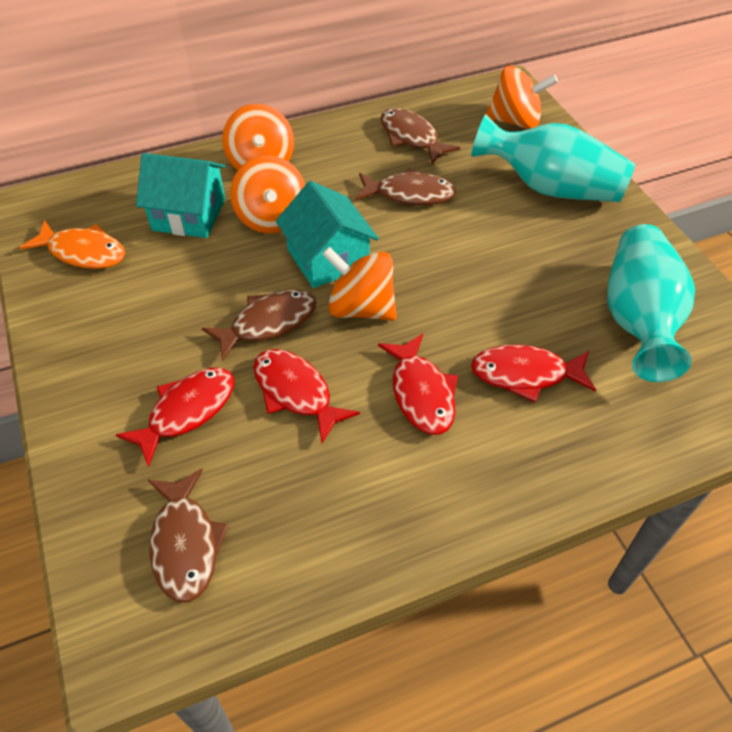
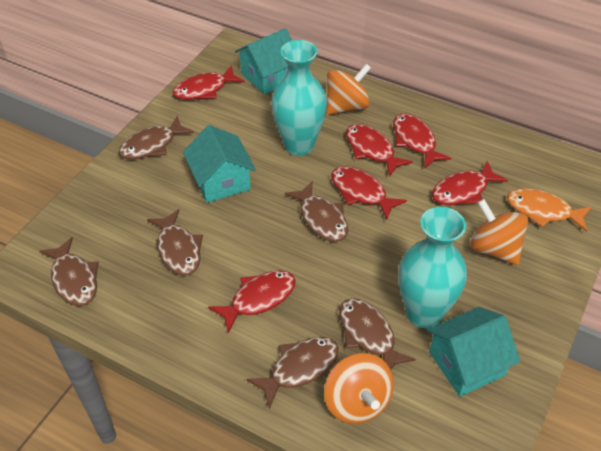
brown fish: [148,469,229,603] [202,290,316,362] [355,168,456,205] [380,108,460,164] = 4 -> [39,237,99,306] [119,116,194,160] [147,209,203,276] [246,337,338,409] [285,181,348,242] [339,298,416,369] = 6
orange spinning top: [222,104,294,170] [230,156,305,234] [322,247,397,321] [485,66,558,129] = 4 -> [324,353,394,424] [326,64,371,115] [470,199,528,265] = 3
red fish: [116,368,234,467] [253,349,360,443] [378,334,458,435] [471,344,596,402] = 4 -> [173,65,244,100] [208,270,296,333] [331,166,407,220] [346,124,413,177] [393,113,451,169] [432,161,508,205] = 6
turquoise house: [136,153,226,238] [276,181,379,288] = 2 -> [183,125,256,203] [235,28,292,94] [427,307,520,397] = 3

